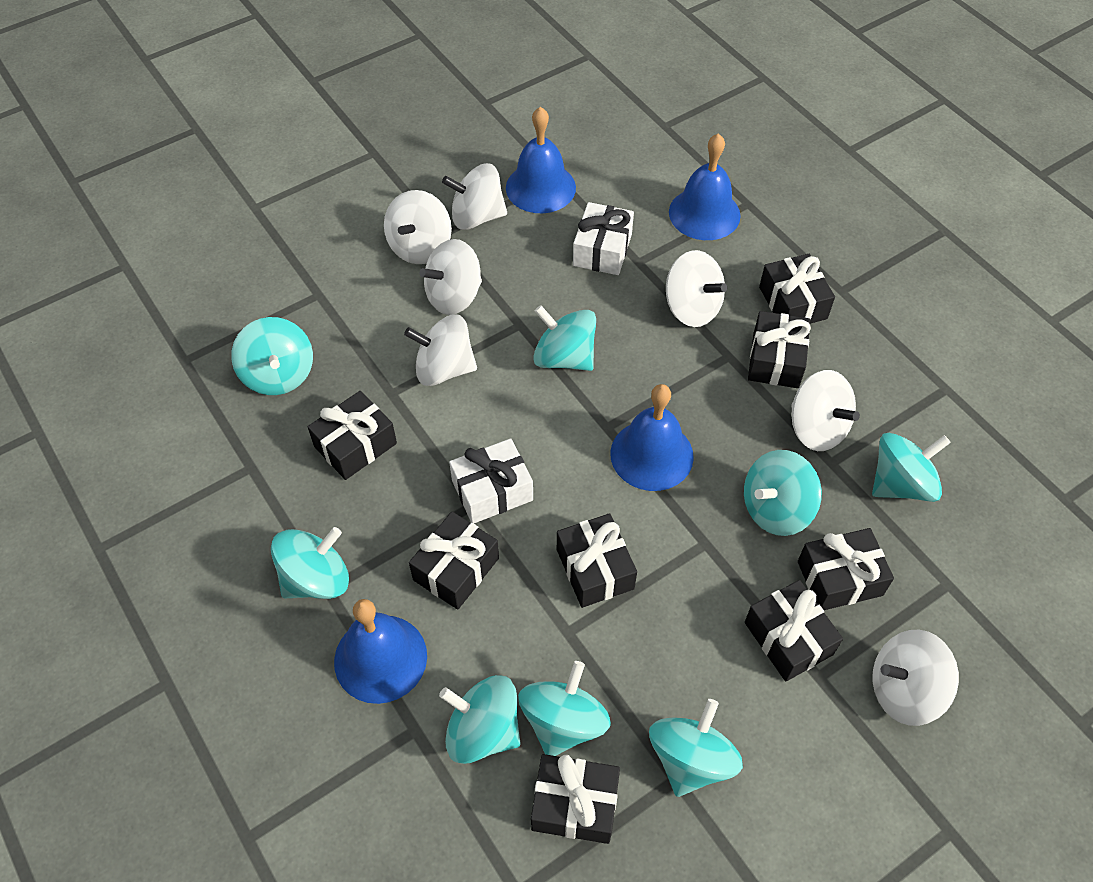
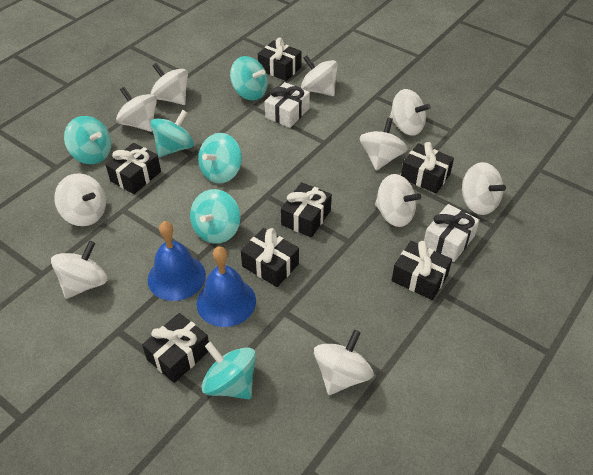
black gift: [308,391,397,480] [409,512,499,610] [531,754,620,844] [557,513,637,608] [745,580,843,682] [748,311,811,388] [759,254,835,324] [798,528,894,610] = 8 -> [106,143,161,194] [142,313,209,383] [241,228,299,287] [258,37,301,81] [281,182,332,238] [391,241,452,300] [401,142,454,193] = 7
blue bell: [334,599,427,704] [506,107,576,213] [610,384,694,491] [669,133,741,240] = 4 -> [148,221,206,301] [197,246,256,327] = 2
turquoise spinning top: [231,317,313,395] [271,527,349,599] [439,675,521,764] [518,661,611,756] [533,305,596,371] [649,699,743,797] [744,450,822,536] [872,433,951,502] = 8 -> [64,116,112,164] [150,110,194,157] [190,189,240,244] [198,133,242,183] [201,342,256,399] [230,56,268,100] = 6
white spinning top: [384,190,452,264] [404,314,477,386] [420,239,482,315] [442,163,507,230] [666,250,727,327] [791,370,860,451] [873,630,959,726] = 7 -> [51,241,107,299] [54,173,106,226] [116,87,157,132] [151,63,188,105] [301,55,338,96] [314,330,374,395] [360,118,408,171] [375,174,421,227] [389,89,431,136] [462,162,506,215] = 10

